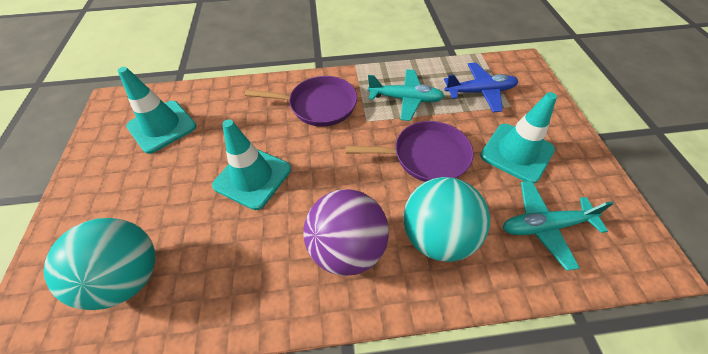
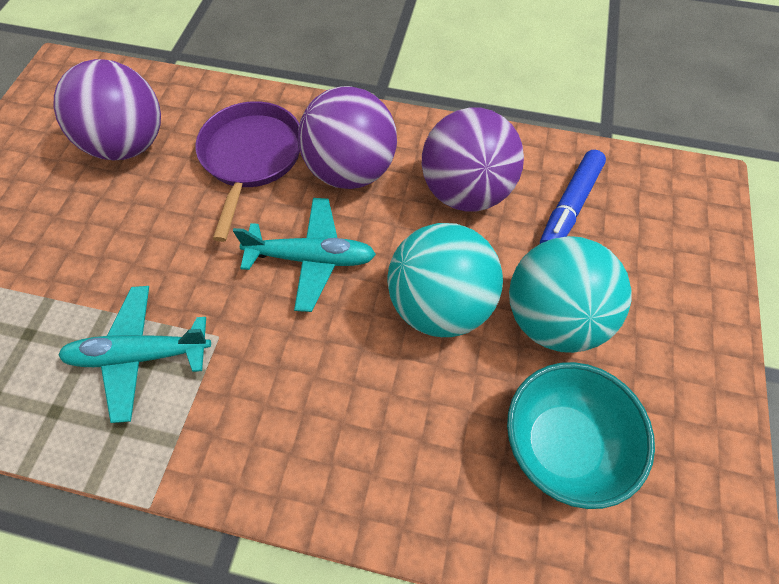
blue marker: none = 0 -> [540,150,606,244] = 1
blue plane: [444,62,518,112] = 1 -> none = 0
purple ball: [303,189,389,276] = 1 -> [54,59,161,160] [298,86,397,189] [422,108,524,212] = 3
purple pan: [245,76,357,127] [346,121,474,182] = 2 -> [196,101,300,242] = 1
turquoise bowl: none = 0 -> [507,362,655,509] = 1
turquoise traffic cone: [118,67,197,154] [212,119,291,210] [480,92,557,183] = 3 -> none = 0

